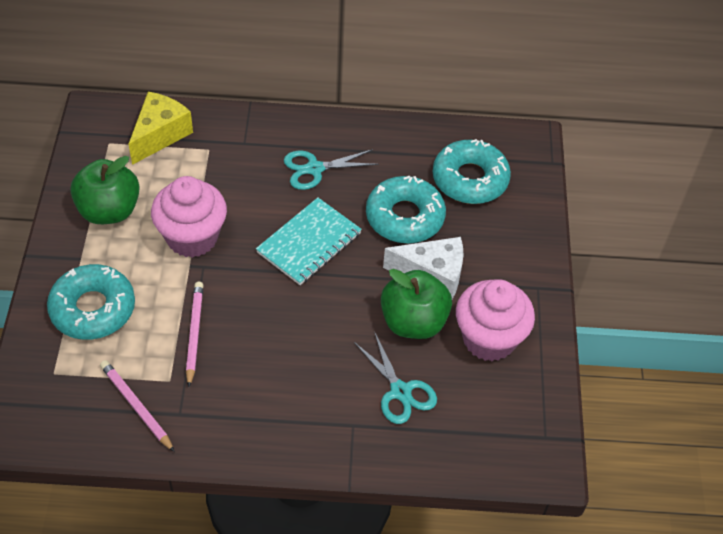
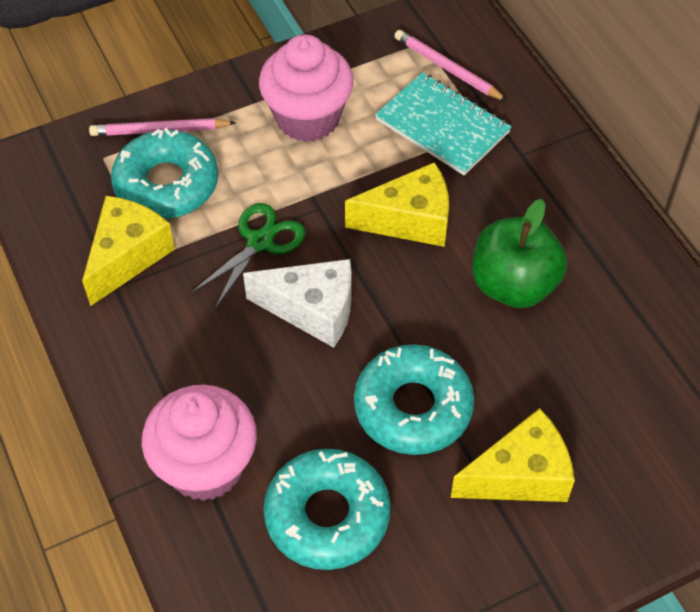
green apple: [70,156,140,224] [381,269,452,339] = 2 -> [472,199,567,308] = 1
green scissors: none = 0 -> [191,203,305,309] = 1
turquoise scissors: [284,149,379,190] [354,331,437,424] = 2 -> none = 0
yellow cheese: [129,92,193,165] = 1 -> [82,196,175,306] [345,162,449,247] [451,408,575,502] = 3

